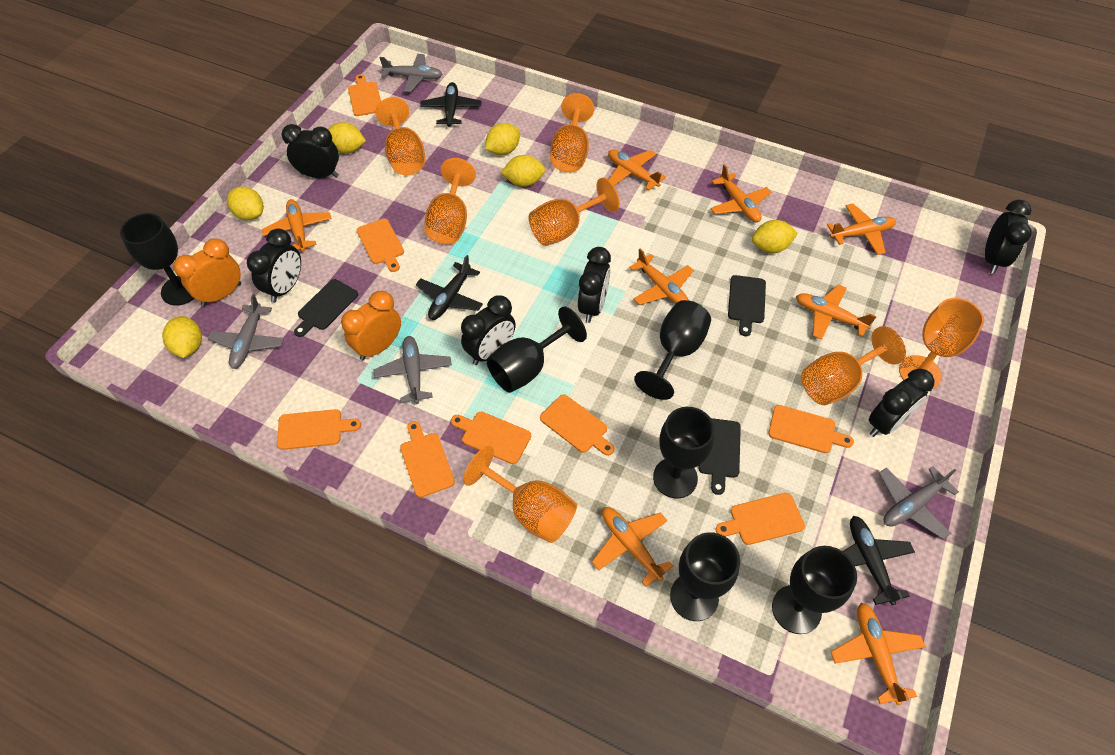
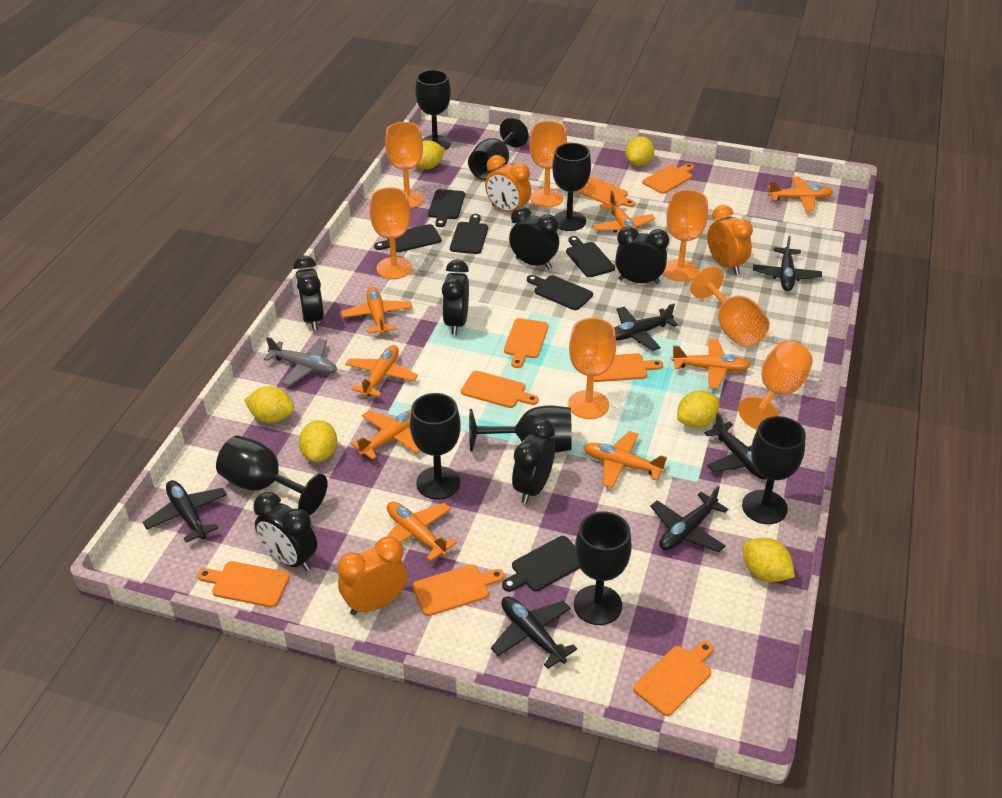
black cutting board: [294,279,358,337] [698,418,741,495] [728,275,766,336] = 3 -> [374,224,442,252] [428,189,465,227] [450,214,488,254] [502,536,580,592] [527,275,593,310] [566,236,615,277] = 6
black goblet: [120,213,194,306] [486,306,587,393] [634,300,711,400] [653,407,715,498] [670,532,740,621] [772,546,857,634] = 6 -> [216,435,328,515] [410,393,461,499] [415,70,451,150] [468,118,529,180] [469,406,572,452] [552,143,591,231] [574,511,632,625] [742,416,806,524] = 8
black plane: [416,255,483,320] [420,82,482,127] [843,516,915,605] = 3 -> [143,480,227,542] [491,596,577,669] [614,304,678,351] [650,486,728,552] [704,413,767,480] [753,236,822,291] = 6
grey plane: [208,294,284,369] [373,336,452,404] [379,54,443,92] [879,466,959,540] = 4 -> [264,337,337,386] = 1
orange clock: [173,238,241,306] [341,291,401,360] = 2 -> [337,536,407,616] [485,155,531,212] [707,205,753,275] = 3

